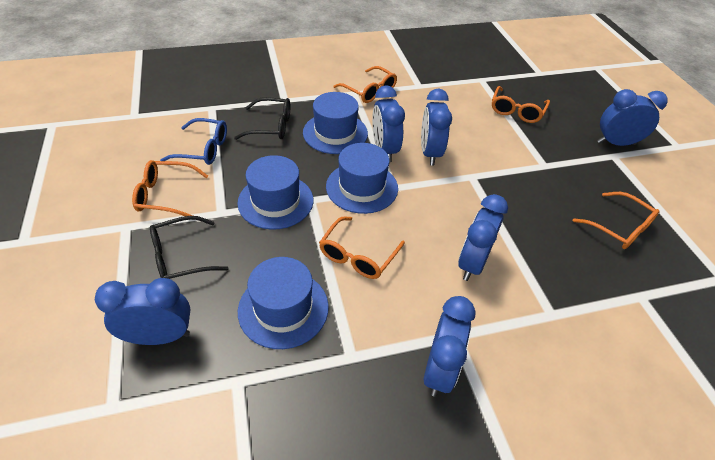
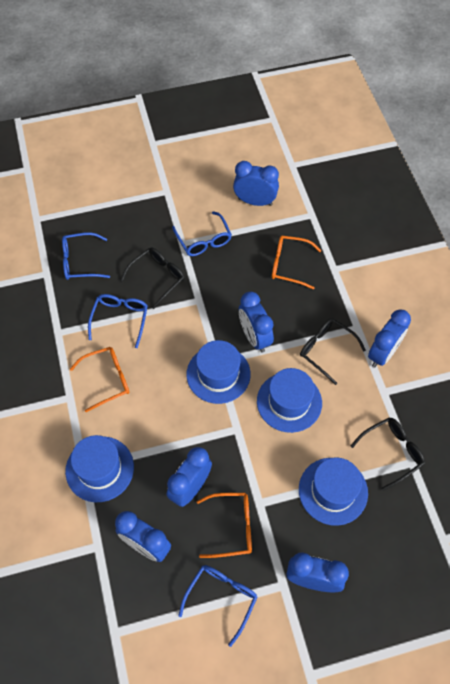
black glasses: [150,216,229,279] [234,97,290,140] = 2 -> [121,247,184,309] [300,318,366,385] [350,417,425,491] = 3
blue glasses: [160,118,227,165] = 1 -> [62,232,110,280] [88,294,148,348] [172,211,232,256] [178,565,258,647] = 4
orange glasses: [132,160,208,216] [319,216,405,279] [334,66,397,103] [492,86,550,123] [573,192,660,249] = 5 -> [70,347,129,412] [197,493,252,558] [272,236,322,290] = 3

